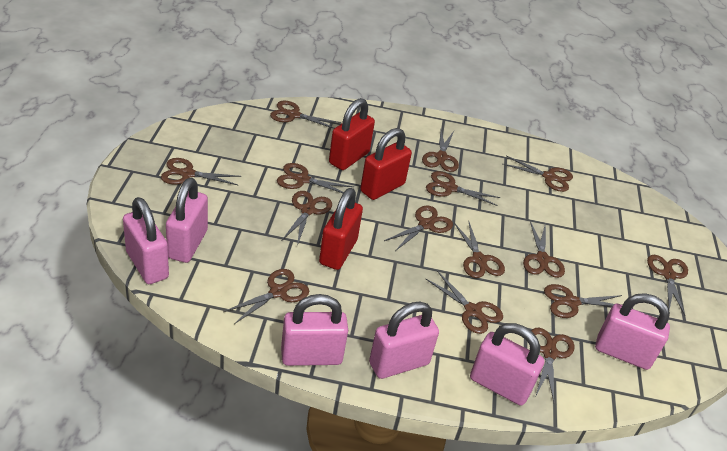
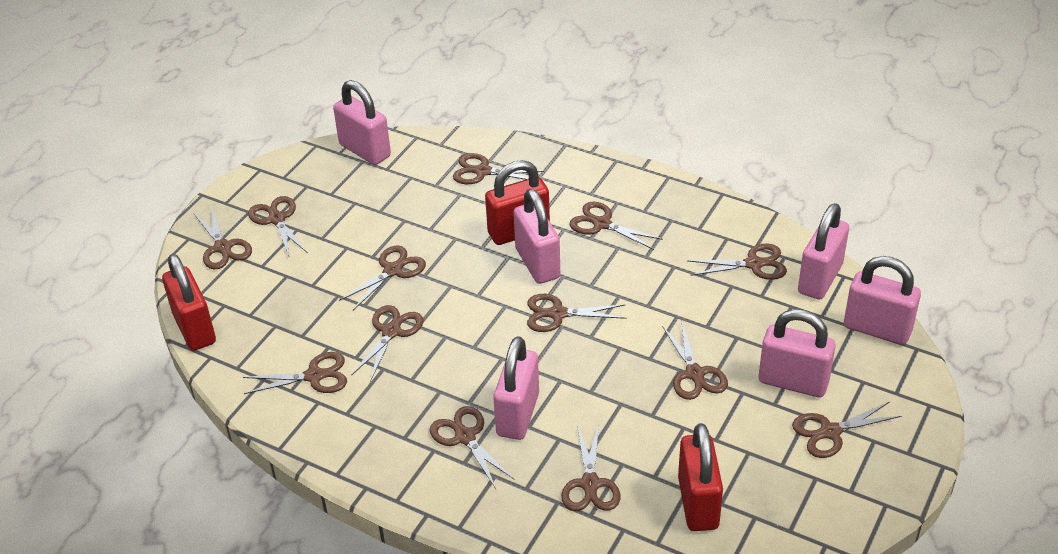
brown scissors: [161,158,241,185] [223,269,309,324] [270,101,341,129] [277,163,353,193] [282,191,332,246] [384,205,453,251] [422,131,459,172] [426,171,500,206] [426,271,503,334] [454,222,505,278] [503,156,573,192] [523,221,565,278] [531,328,574,402] [544,284,622,318] [647,255,688,315] = 15 -> [194,208,252,269] [243,352,347,394] [248,196,308,258] [339,245,426,310] [351,305,424,382] [430,406,515,489] [453,153,544,184] [527,294,626,332] [561,424,620,511] [569,202,663,250] [662,323,728,400] [687,243,787,280] [792,402,901,458] = 13

